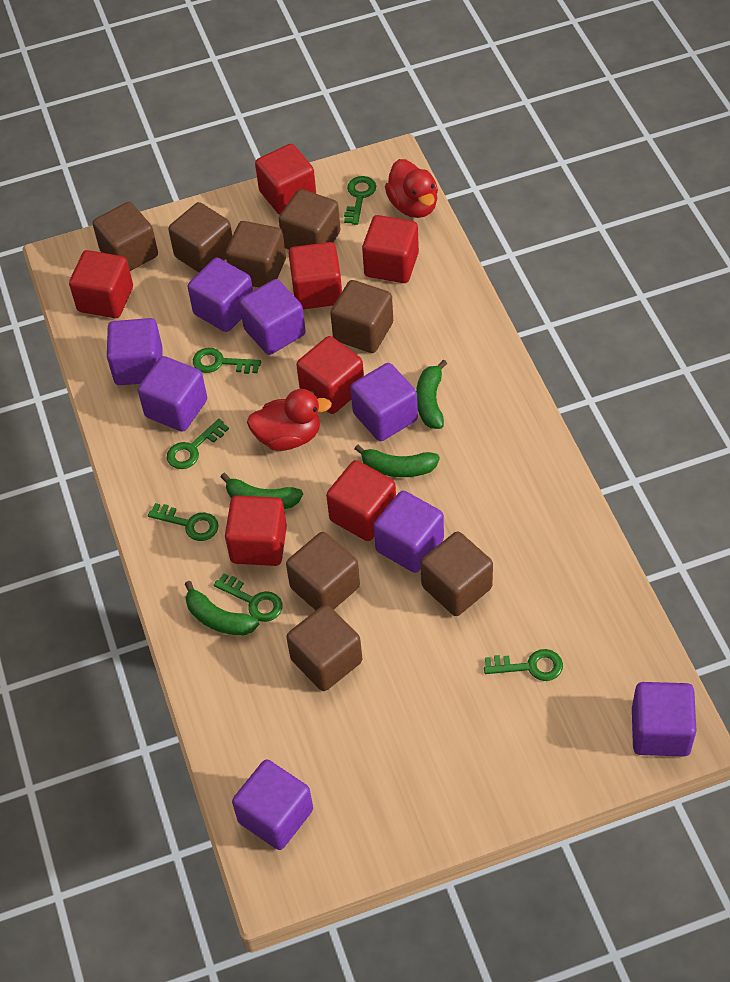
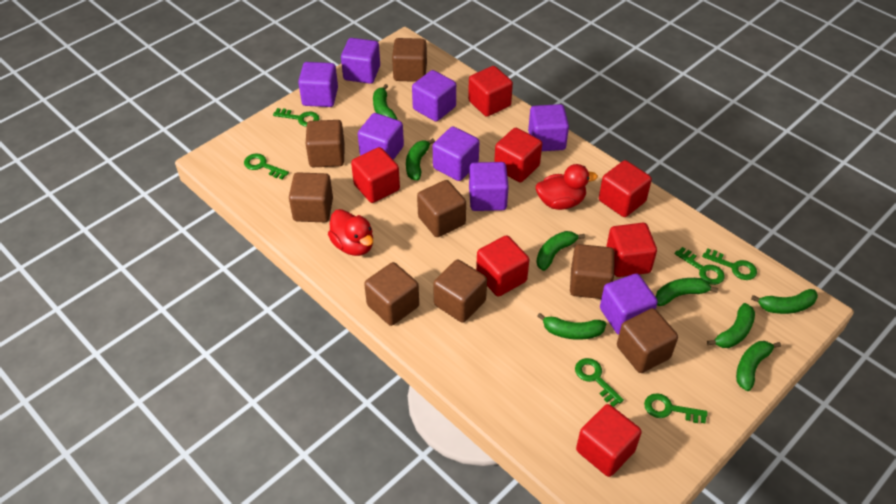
green banana: [185,581,259,635] [220,473,303,509] [354,445,440,477] [416,360,447,429] = 4 -> [373,84,397,120] [406,138,435,180] [536,231,585,271] [537,313,606,340] [656,278,718,306] [707,303,755,348] [736,341,781,391] [751,289,818,314] = 8

